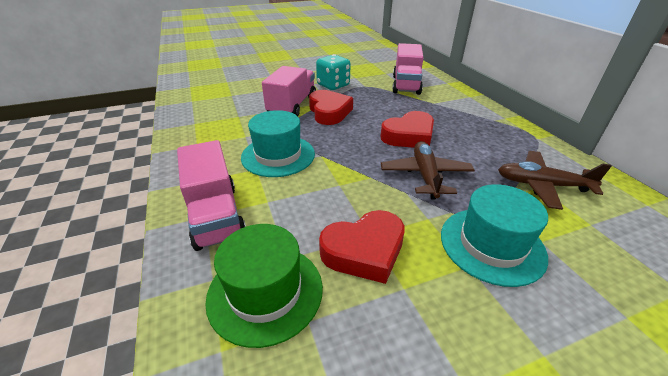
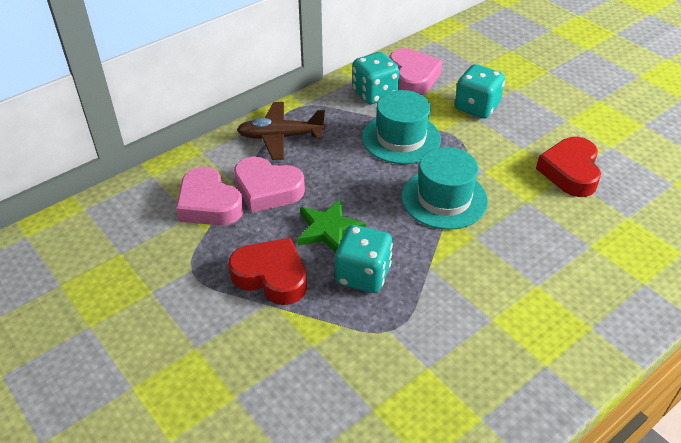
brown plane: [381,141,475,200] [498,151,612,210] = 2 -> [237,102,325,160] = 1
green hat: [205,224,323,348] = 1 -> none = 0
green star: none = 0 -> [298,199,366,253] = 1
pink heart: none = 0 -> [176,167,243,226] [234,157,305,213] [389,48,442,95] = 3
pink truck: [177,140,246,251] [262,66,316,116] [392,43,424,95] = 3 -> none = 0
red heart: [309,90,353,125] [319,210,405,284] [380,111,434,148] = 3 -> [229,238,307,305] [536,137,601,197] = 2
turquoise dice: [316,54,351,90] = 1 -> [335,225,393,293] [352,52,400,104] [455,64,505,119] = 3

